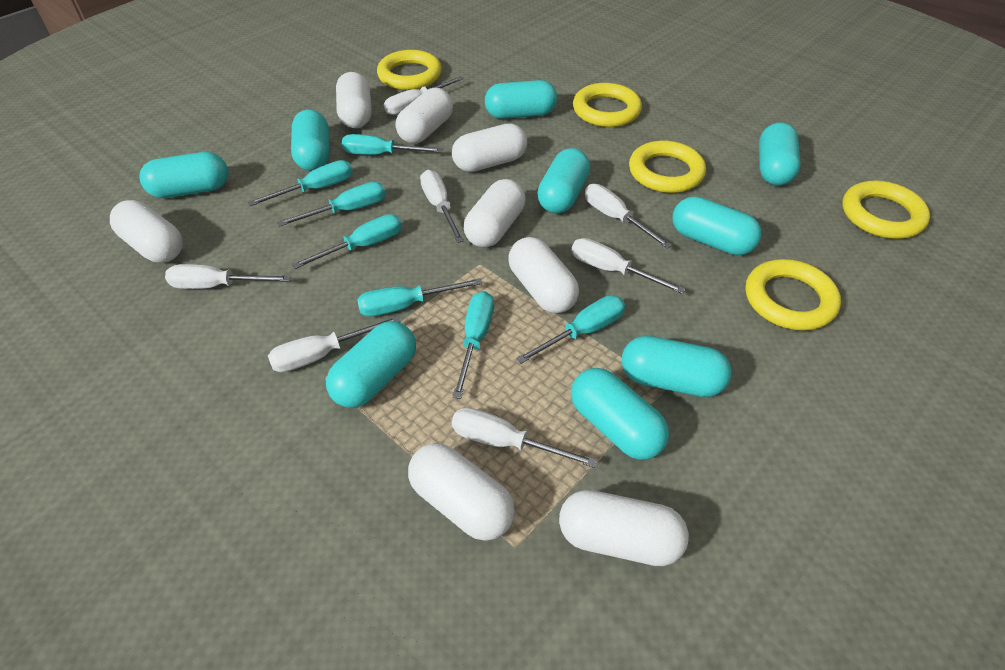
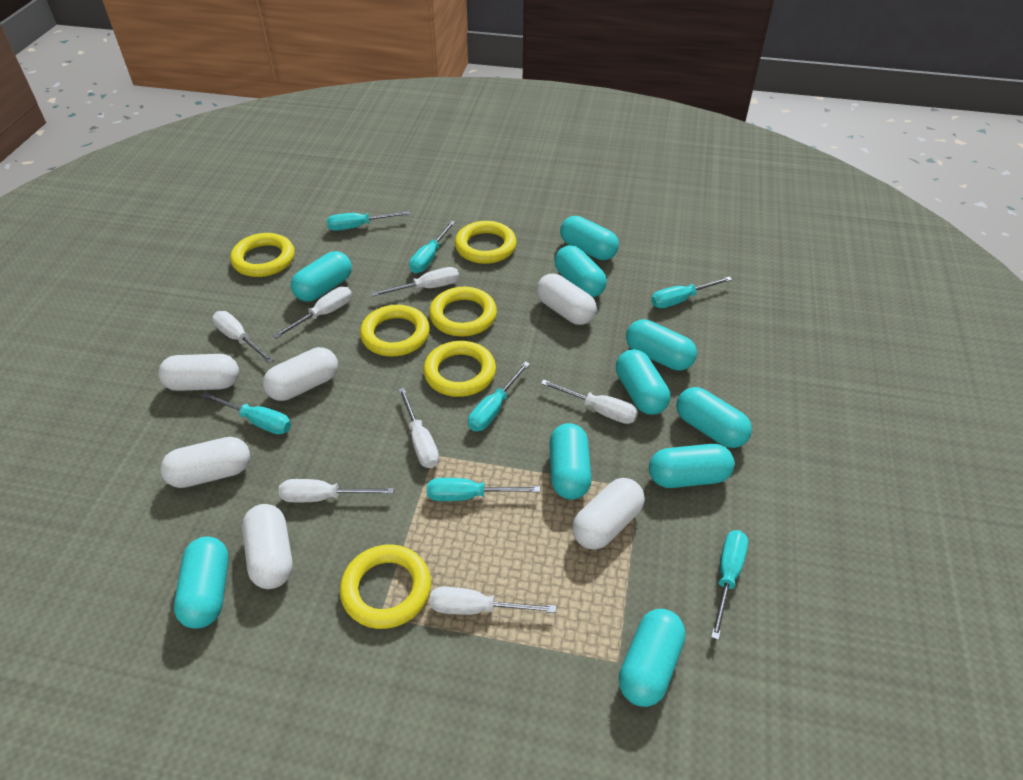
turquoise capsule: [139,152,228,198] [291,109,329,171] [326,321,416,408] [485,80,557,119] [537,148,590,214] [571,368,669,460] [622,336,731,397] [672,196,762,255] [759,122,801,186] = 9 -> [174,537,229,629] [291,251,352,302] [549,423,592,500] [555,245,607,297] [560,216,619,260] [616,349,670,415] [619,609,685,707] [626,319,697,371] [649,444,735,488] [676,387,752,448] = 10
white capsule: [110,200,183,263] [336,72,372,128] [396,88,453,144] [408,443,515,541] [452,123,527,172] [464,179,526,248] [508,237,579,313] [559,490,689,566] = 8 -> [158,354,239,391] [160,437,250,488] [242,504,293,589] [263,347,338,401] [537,274,597,325] [572,478,645,550] = 6
yellow ring: [377,50,442,90] [573,83,642,127] [629,140,706,193] [746,259,841,331] [842,180,930,239] = 5 -> [230,233,295,277] [340,545,431,629] [360,305,430,357] [423,341,496,397] [429,287,497,337] [455,221,517,264] = 6

